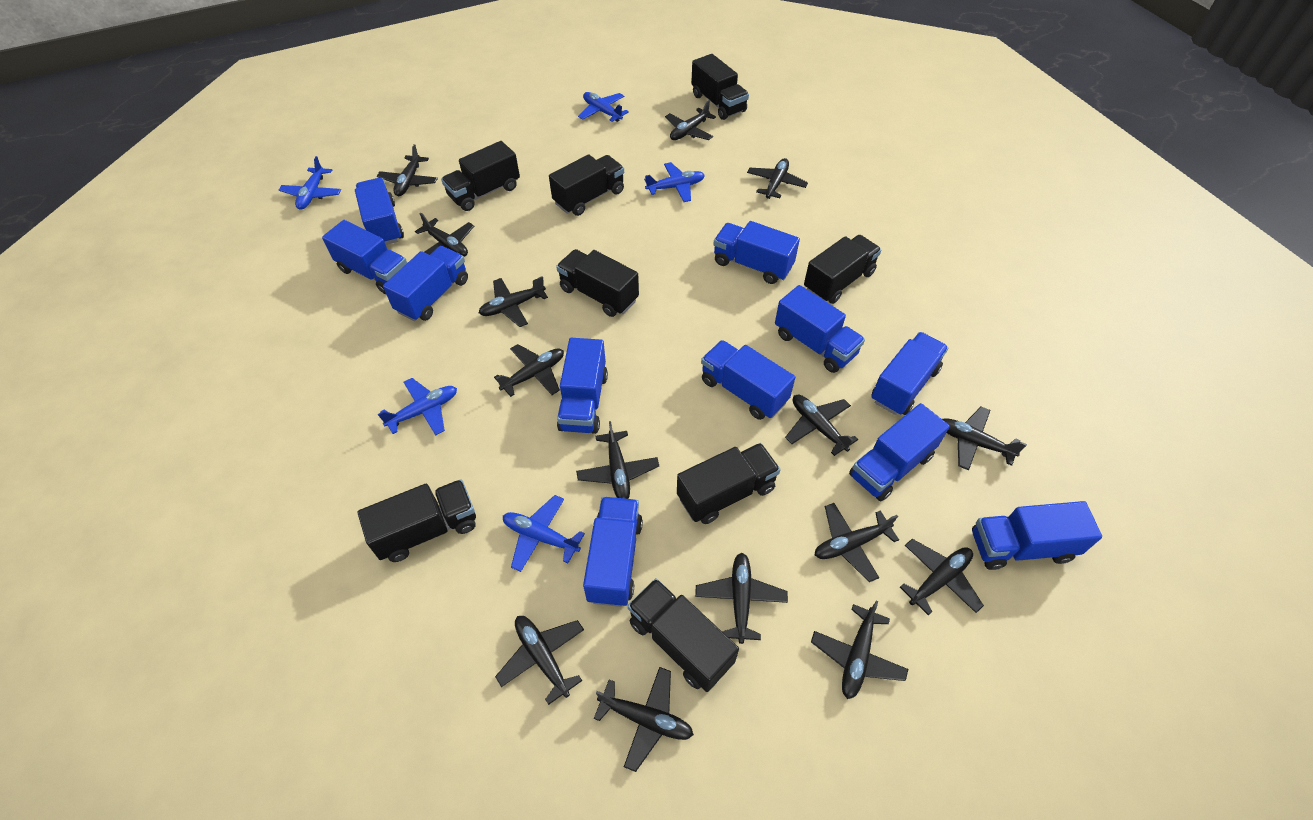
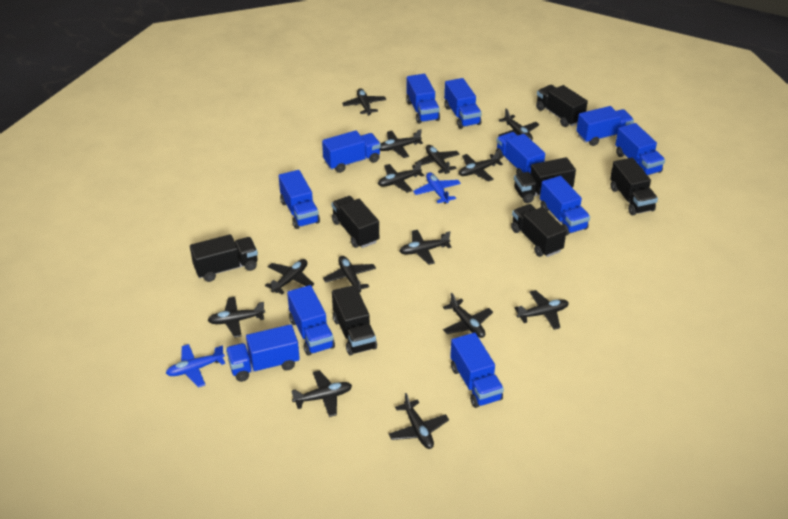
black plane: [377,144,438,196] [415,212,474,257] [479,276,548,327] [494,344,564,397] [495,616,584,705] [576,421,659,499] [594,667,694,772] [665,100,716,140] [695,553,788,644] [747,158,808,199] [785,395,858,456] [811,601,908,699] [815,503,899,582] [900,539,984,615] [942,407,1027,470] = 15 -> [208,297,265,338] [265,259,314,294] [291,370,352,417] [323,256,376,292] [342,88,386,116] [378,161,424,193] [380,129,423,158] [389,393,449,449] [400,230,451,265] [415,145,460,174] [443,293,493,338] [459,150,503,181] [498,108,539,140] [514,290,569,330] = 14
black truck: [358,480,476,562] [441,141,520,211] [549,154,624,216] [556,249,639,317] [628,578,739,692] [677,443,780,524] [691,54,749,120] [804,235,882,304] = 8 -> [190,234,258,282] [331,196,379,248] [332,285,377,355] [511,204,567,257] [514,157,576,203] [536,85,588,127] [610,158,658,215] = 7
blue plane: [279,156,341,210] [378,378,457,436] [503,495,585,572] [578,92,629,122] [644,162,705,202] = 5 -> [166,344,225,388] [413,172,461,204] = 2

